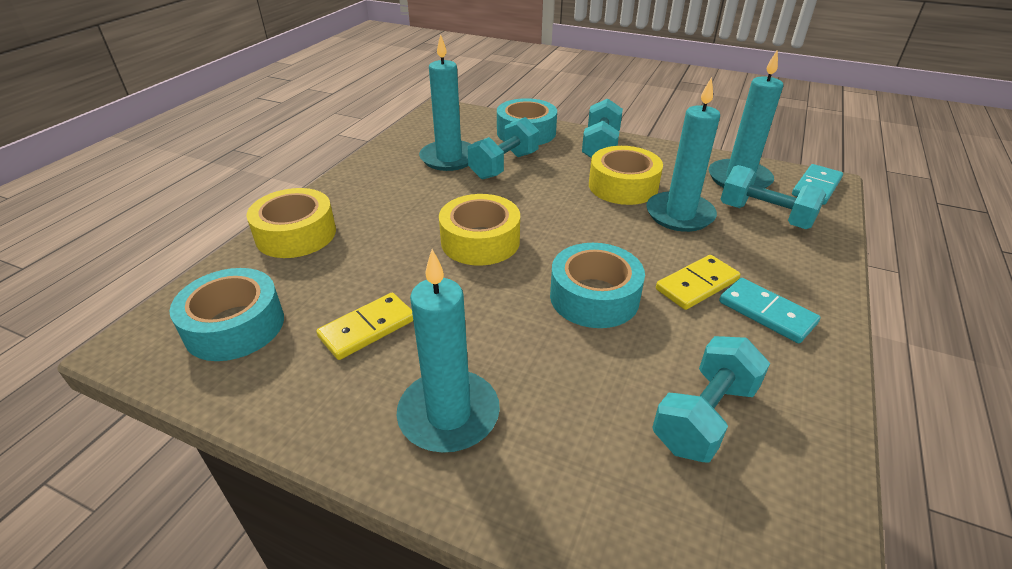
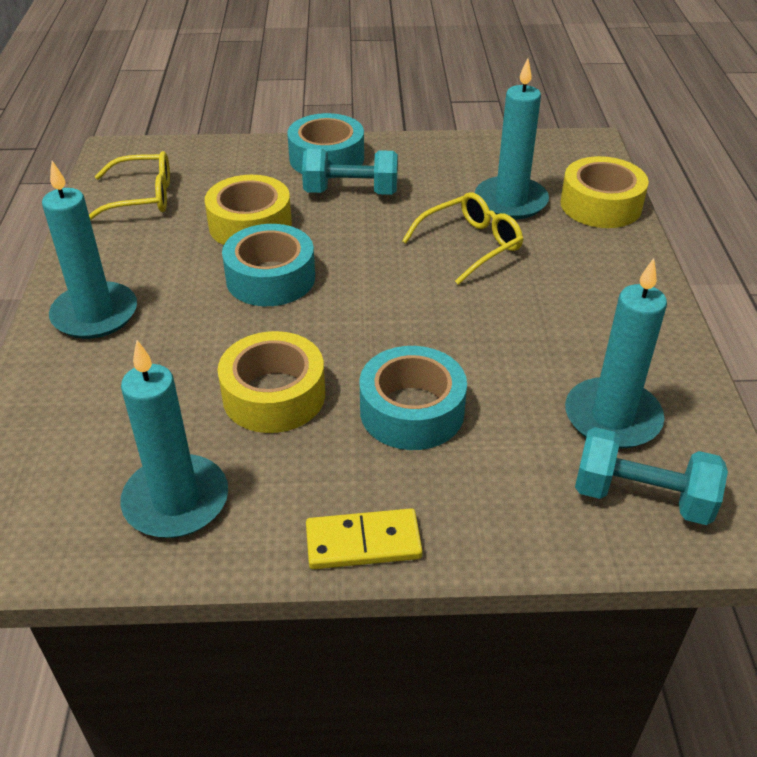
turquoise domino: [719,278,821,343] [792,164,843,205] = 2 -> none = 0
turquoise dumbbell: [468,117,539,179] [582,98,623,158] [652,336,770,462] [721,165,826,229] = 4 -> [302,149,398,195] [575,427,728,525] = 2
yellow domino: [316,293,413,360] [656,255,741,310] = 2 -> [306,508,423,569] = 1
yellow glasses: none = 0 -> [89,151,170,220] [402,192,523,285] = 2

